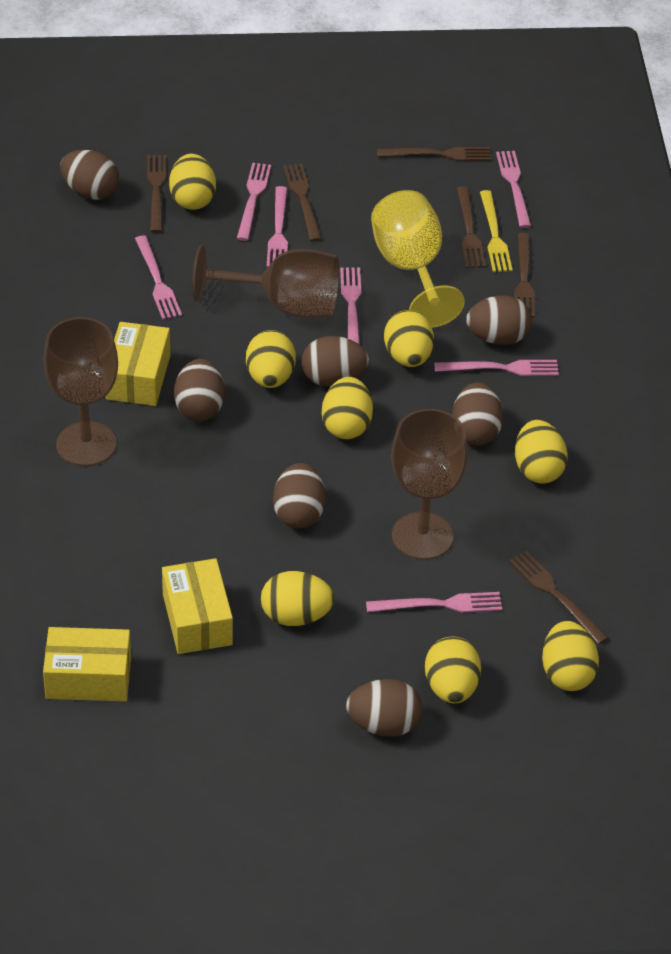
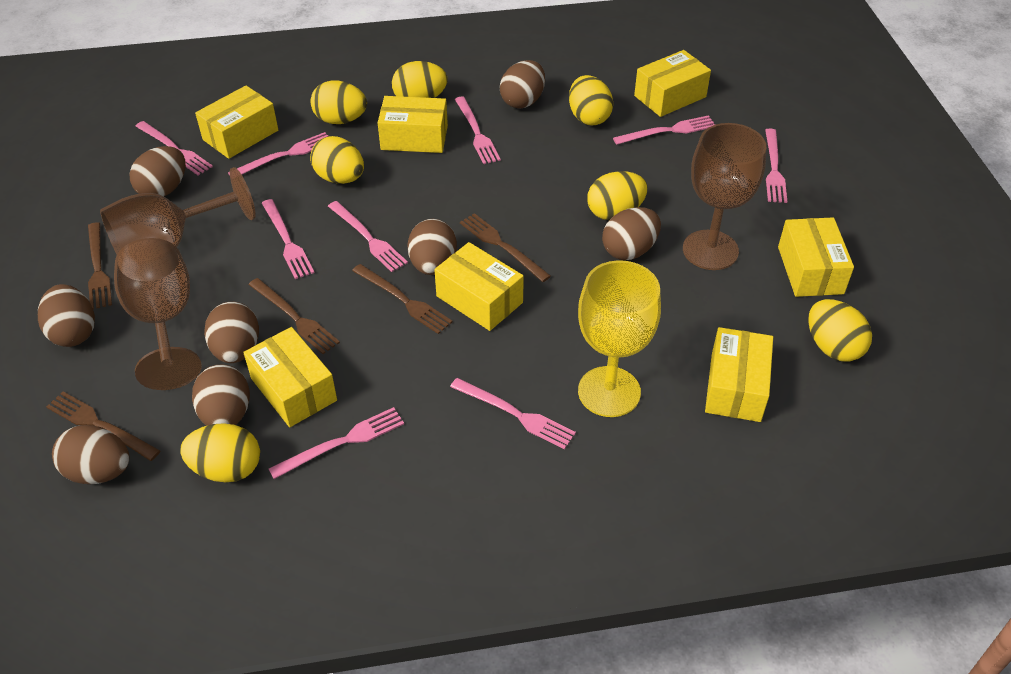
brown egg: [60,150,119,200] [174,359,225,421] [273,463,326,528] [301,336,369,387] [346,679,422,737] [452,383,503,445] [466,296,532,345] = 7 -> [38,284,95,347] [52,425,129,484] [130,146,186,196] [192,364,250,426] [204,302,259,363] [407,219,457,275] [500,60,545,109] [602,207,661,260] = 8
brown fork: [147,155,166,233] [283,163,321,242] [377,147,491,161] [457,186,486,268] [509,551,608,645] [514,233,535,318] = 6 -> [46,391,160,461] [88,222,112,309] [248,278,340,354] [352,264,453,334] [460,213,551,282] = 5
pink fork: [135,235,182,320] [237,163,271,241] [267,186,288,267] [340,268,361,344] [366,592,502,613] [434,360,559,376] [496,151,531,228] = 7 -> [135,121,213,175] [228,132,328,175] [262,199,315,279] [269,407,404,479] [328,201,408,272] [450,378,576,449] [455,96,501,164] [613,115,715,145] [765,128,787,203] = 9
yellow box: [43,627,131,701] [106,322,170,406] [162,558,233,654] = 3 -> [195,85,278,159] [243,327,337,427] [378,96,448,153] [434,242,524,331] [634,50,711,117] [705,327,773,422] [778,217,854,297] = 7
yellow egg: [169,154,216,210] [246,330,296,388] [261,571,335,626] [322,377,373,439] [384,310,434,367] [425,636,481,704] [515,420,568,484] [542,621,599,691] = 8 -> [180,423,260,482] [310,80,367,124] [310,136,364,184] [392,61,447,98] [569,75,613,125] [587,171,647,220] [808,299,872,362] = 7
yellow fork: [480,190,513,272] = 1 -> none = 0

